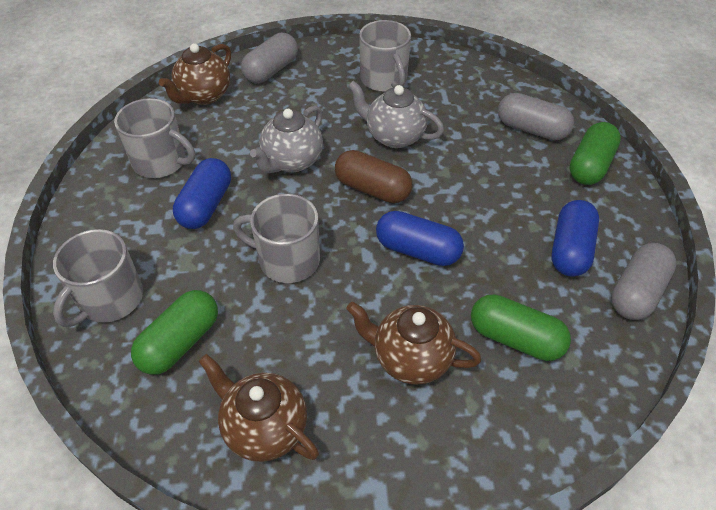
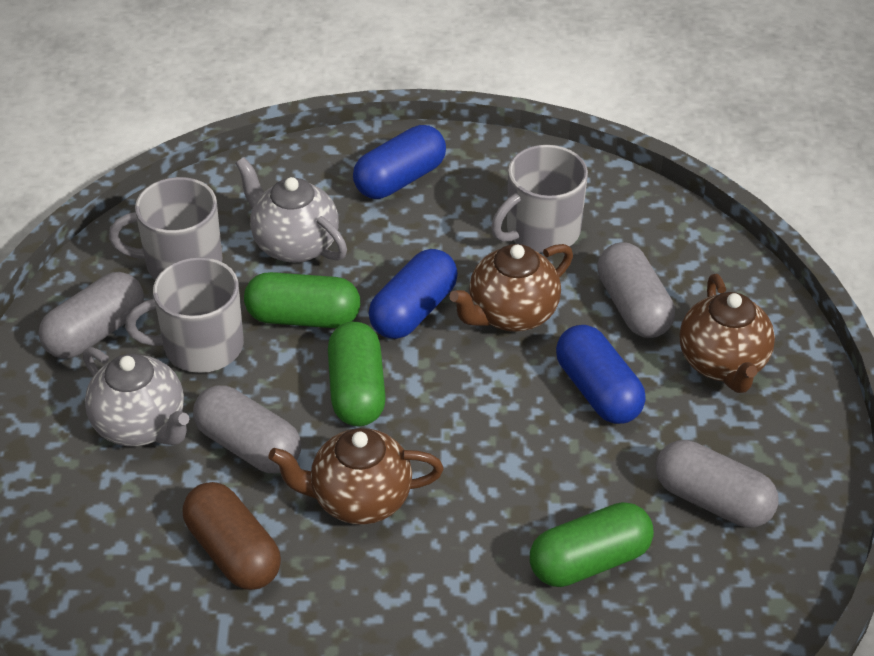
grey capsule: [241,33,298,83] [498,93,574,140] [611,243,676,320] = 3 -> [39,272,144,359] [193,385,301,473] [597,242,675,338] [656,440,779,528] = 4
grey mug: [53,229,143,327] [114,98,195,178] [233,194,320,283] [359,20,411,92] = 4 -> [109,177,222,280] [125,257,244,373] [491,145,588,253] = 3

